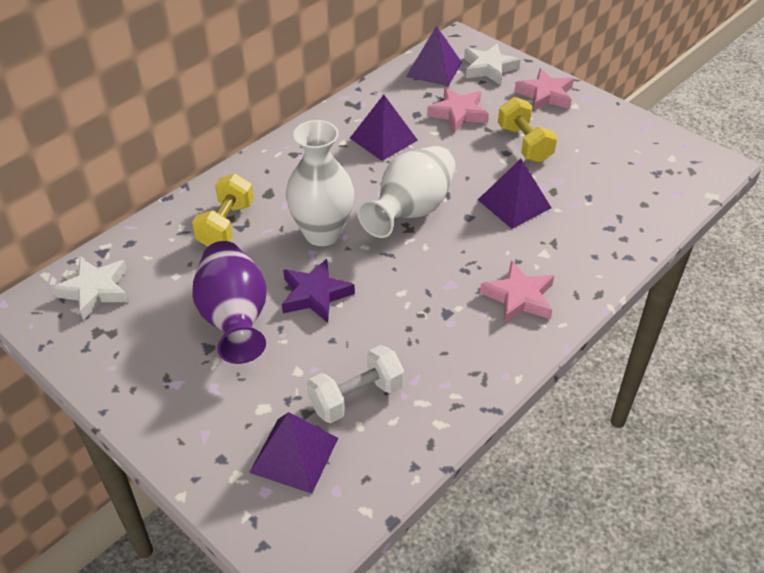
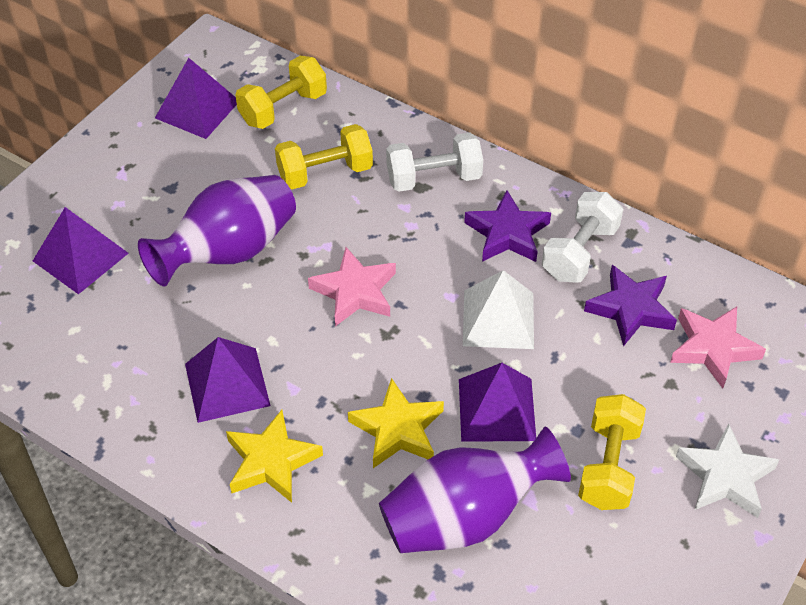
pink star: [427,87,489,133] [480,260,554,324] [514,68,574,111] = 3 -> [308,247,396,326] [670,307,766,388] = 2
purple star: [282,259,355,323] = 1 -> [464,190,551,262] [584,265,677,347] = 2
purple vase: [192,241,267,364] = 1 -> [138,175,296,286] [379,427,571,553] = 2
white dumbbell: [307,345,404,423] = 1 -> [386,132,483,192] [542,192,623,283] = 2
white pyramid: none = 0 -> [463,270,534,349] = 1
white star: [52,258,128,320] [464,44,520,85] = 2 -> [676,423,779,518] = 1
white vase: [286,120,354,246] [357,146,456,238] = 2 -> none = 0
yellow dumbbell: [192,173,254,247] [498,97,557,163] = 2 -> [236,56,327,129] [275,124,373,190] [578,394,646,510] = 3
yellow star: none = 0 -> [226,410,323,503] [348,378,444,468] = 2

